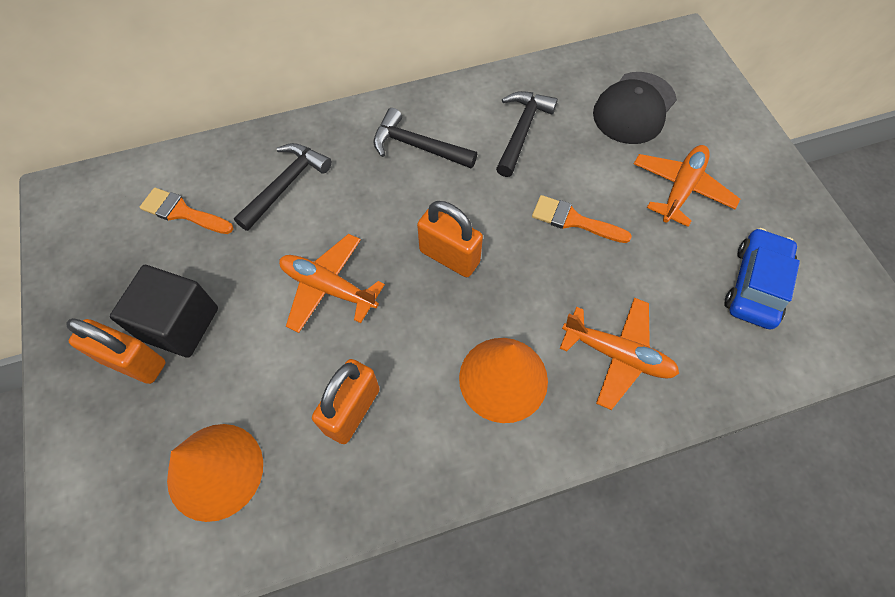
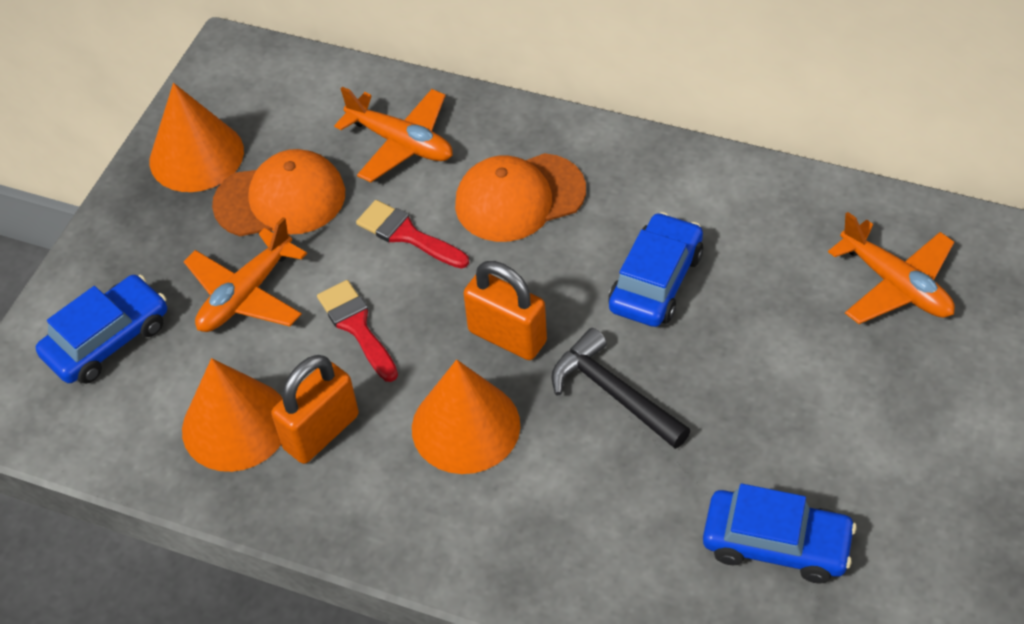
black cap: [593,72,677,144] = 1 -> none = 0
black cube: [110,265,218,358] = 1 -> none = 0
black hammer: [234,143,332,231] [373,108,477,169] [496,91,558,177] = 3 -> [551,328,690,449] = 1
blue car: [724,228,800,330] = 1 -> [36,275,167,384] [609,212,703,327] [703,484,857,584] = 3
orange brush: [140,188,233,234] [532,195,632,243] = 2 -> none = 0
orange cap: none = 0 -> [212,149,345,236] [455,153,586,242] = 2
orange cone: [167,424,263,522] [459,338,548,423] = 2 -> [150,83,244,192] [182,358,283,472] [412,360,520,474] = 3
orange padlock: [66,318,166,384] [312,359,380,444] [417,201,483,277] = 3 -> [271,355,359,464] [463,261,547,360] = 2
red brush: none = 0 -> [317,280,398,382] [356,200,469,269] = 2

